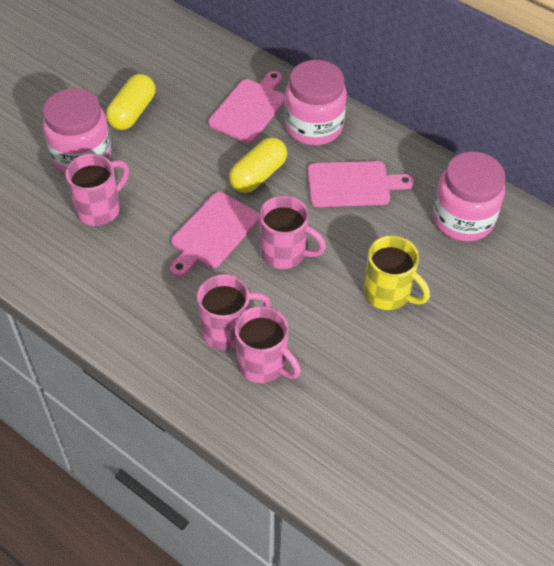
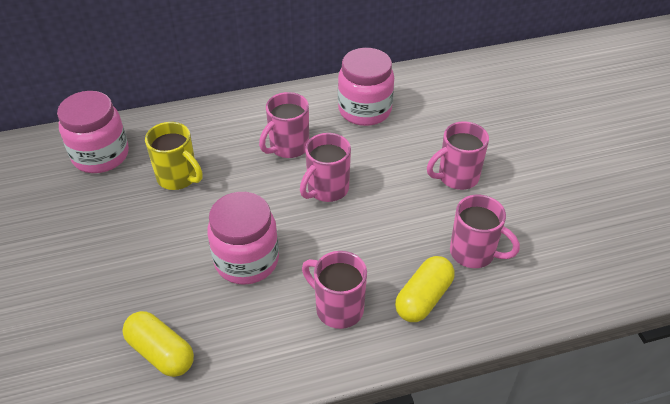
pink cutting board: [170,192,259,277] [208,71,285,143] [308,161,414,207] = 3 -> none = 0
pink mug: [65,154,129,226] [197,274,271,350] [235,306,301,383] [259,195,326,269] = 4 -> [259,92,309,158] [300,133,351,202] [302,251,367,329] [427,121,489,190] [450,195,520,268] = 5

